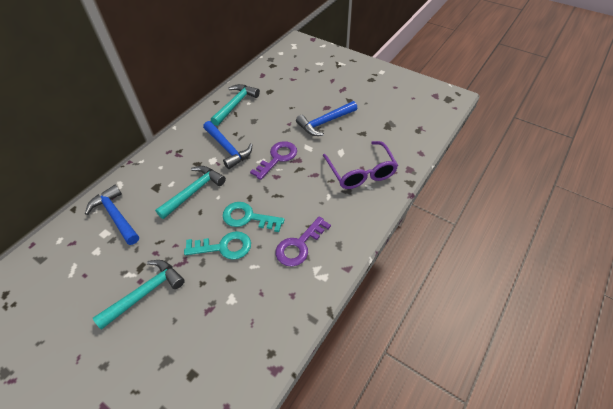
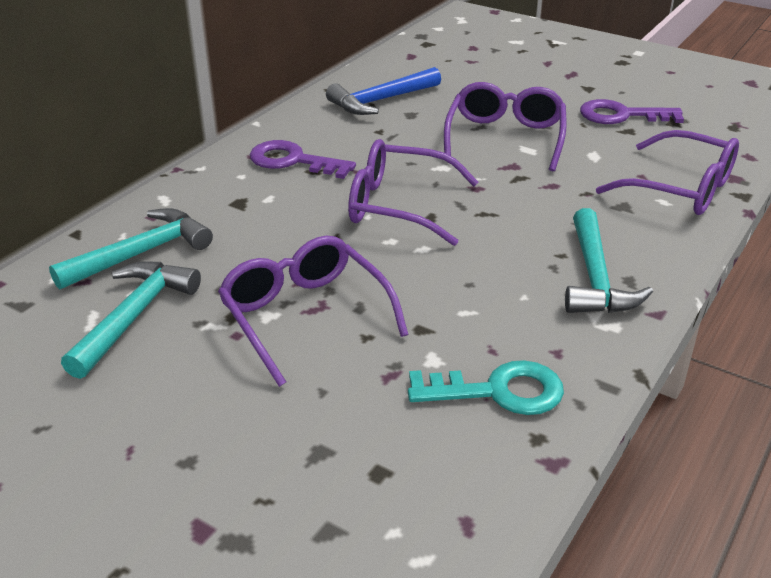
blue hammer: [85,185,139,245] [203,121,252,169] [296,101,357,136] = 3 -> [326,67,441,115] = 1
purple glasses: [323,141,398,189] = 1 -> [218,236,409,387] [348,139,478,246] [444,82,567,171] [596,130,739,215] = 4
turquoise key: [184,231,251,260] [223,202,285,232] = 2 -> [408,360,564,415] = 1

